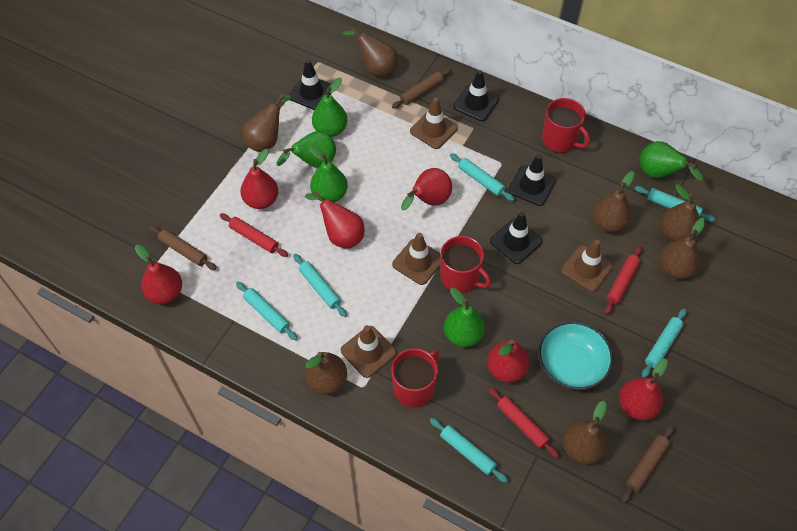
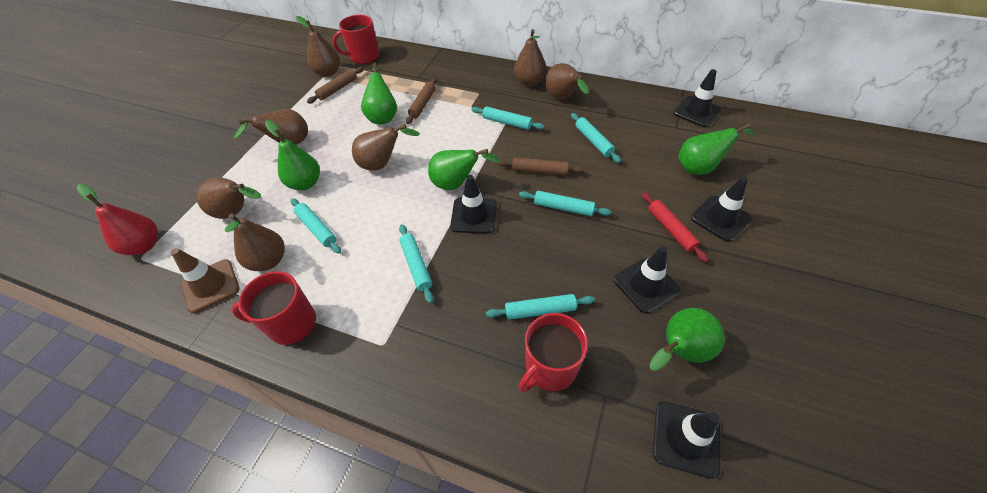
black traffic cone: [289,59,332,110] [453,70,499,121] [490,212,542,264] [508,154,556,206] = 4 -> [450,175,497,234] [614,246,681,314] [653,401,720,479] [673,69,721,127] [691,177,752,242] = 5
brown traffic cone: [341,325,397,378] [392,233,441,285] [410,97,458,149] [561,239,614,292] = 4 -> [171,248,239,313] = 1
red pear: [135,245,182,304] [240,149,278,209] [305,191,364,248] [401,168,452,211] [487,340,529,383] [619,359,668,420] = 6 -> [76,184,158,255] = 1
red rolling pin: [220,213,288,257] [488,387,559,458] [605,246,642,314] = 3 -> [642,192,709,262] = 1
turquoise bowl: [538,321,614,390] = 1 -> none = 0

